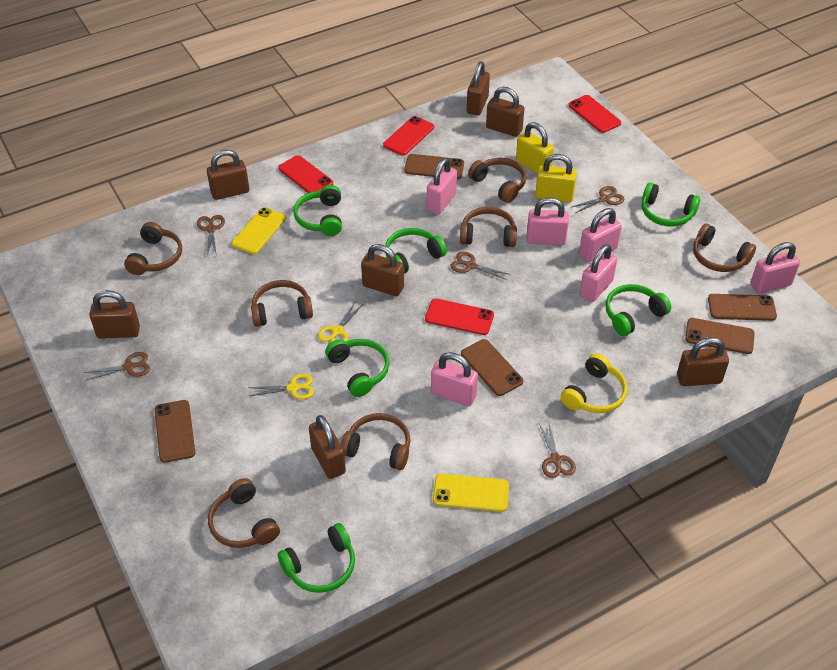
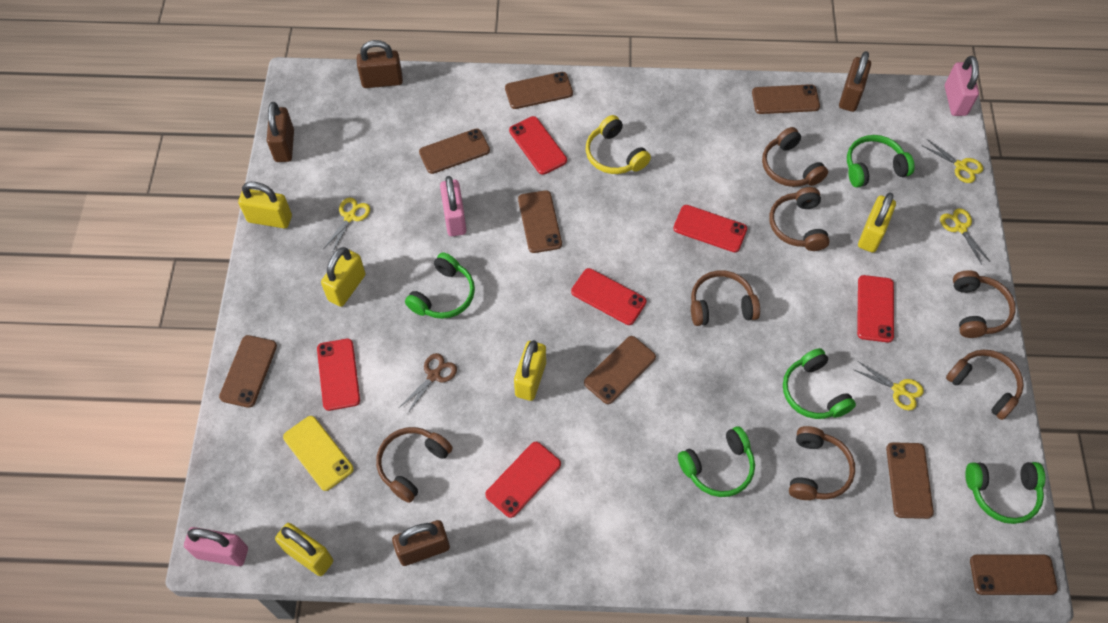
brown padlock: [89,290,140,339] [207,150,249,200] [309,415,346,479] [361,244,404,296] [467,61,490,115] [486,87,524,137] [677,337,729,386] = 7 -> [267,102,294,162] [357,40,403,88] [392,520,450,566] [839,51,871,112] = 4
brown phone: [155,400,195,463] [404,154,464,179] [461,339,523,396] [685,318,755,354] [708,294,777,321] = 5 -> [219,335,277,408] [419,128,490,174] [505,72,573,109] [518,190,562,253] [584,336,656,404] [752,84,820,114] [886,442,934,519] [970,555,1058,595] = 8
brown scissors: [84,352,150,381] [197,215,225,256] [451,252,510,280] [539,424,576,478] [570,186,624,213] = 5 -> [400,353,457,414] = 1
green headphones: [278,523,355,593] [293,185,342,236] [325,339,390,397] [385,228,447,273] [606,284,671,336] [642,183,700,226] = 6 -> [405,253,475,319] [678,426,755,497] [783,348,856,419] [847,135,915,188] [965,462,1045,524] = 5
pink padlock: [427,158,457,214] [431,352,478,406] [527,197,569,245] [579,208,622,262] [580,244,617,302] [751,242,800,294] = 6 -> [184,527,248,566] [440,176,466,236] [945,56,979,116] = 3
red phone: [278,155,333,193] [383,116,434,156] [425,298,494,335] [568,95,621,133] = 4 -> [317,339,360,411] [485,442,561,518] [509,116,567,175] [571,268,647,325] [673,205,747,252] [857,275,894,342] = 6
yellow padlock: [516,122,554,174] [535,154,577,202] = 2 -> [238,182,292,228] [275,523,333,576] [321,247,366,307] [514,340,546,401] [858,193,896,253] = 5
yellow phone: [231,207,286,254] [433,473,509,512] = 2 -> [283,416,354,491] = 1
yellow scissors: [248,373,314,399] [318,302,363,342] = 2 -> [323,198,370,253] [854,361,924,410] [921,139,983,183] [940,209,990,264] = 4

